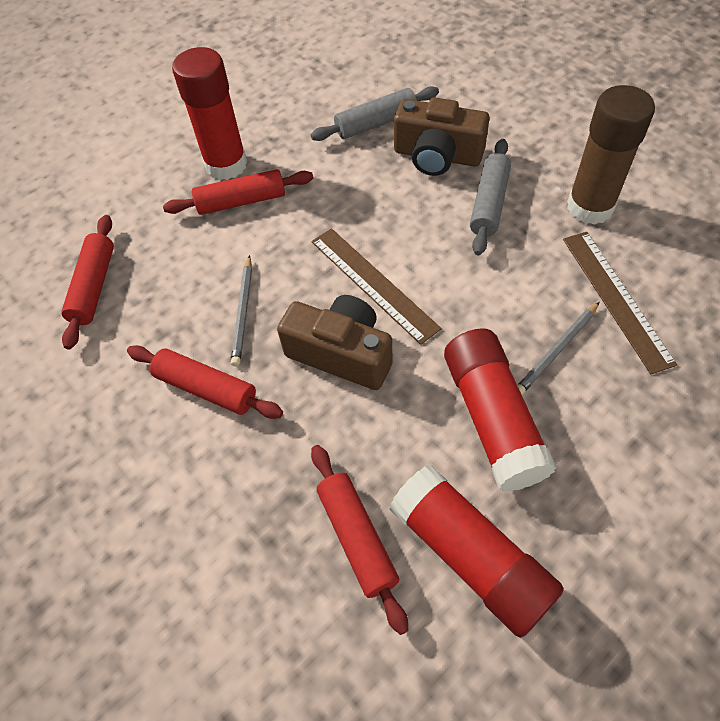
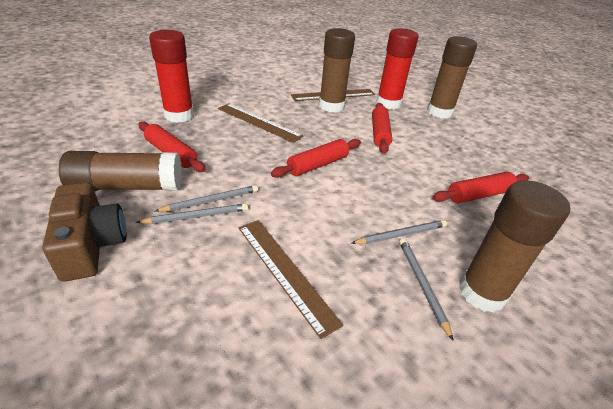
brown camera: [277,295,392,390] [394,97,489,176] = 2 -> [42,182,126,282] = 1
brown glue stick: [567,85,655,225] = 1 -> [59,151,182,191] [319,28,355,113] [427,36,477,119] [459,180,570,313] = 4
brown ruler: [312,228,442,345] [563,232,677,374] = 2 -> [218,103,303,143] [239,220,343,339] [291,89,375,101] = 3
grey pencil: [231,255,252,366] [517,302,600,395] = 2 -> [136,203,248,224] [155,185,258,212] [351,220,447,244] [399,238,453,341] = 4
grey rolling pin: [311,86,439,141] [470,139,511,255] = 2 -> none = 0
red glue stick: [172,47,247,180] [390,465,564,638] [444,328,557,492] = 3 -> [149,30,194,123] [376,28,419,110] = 2

